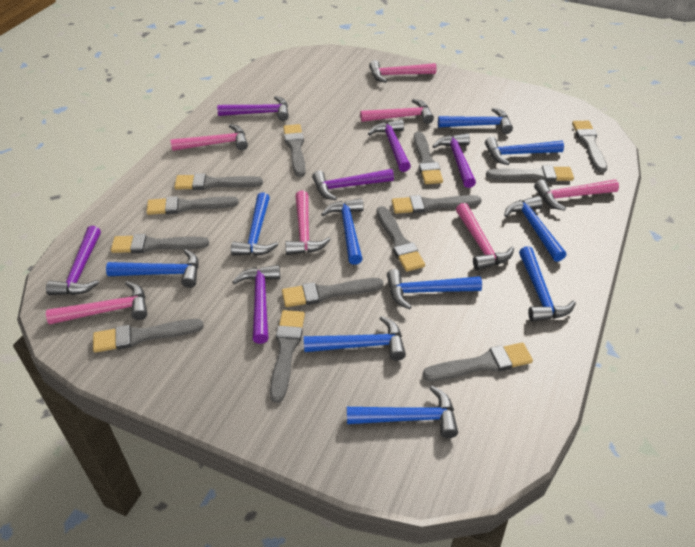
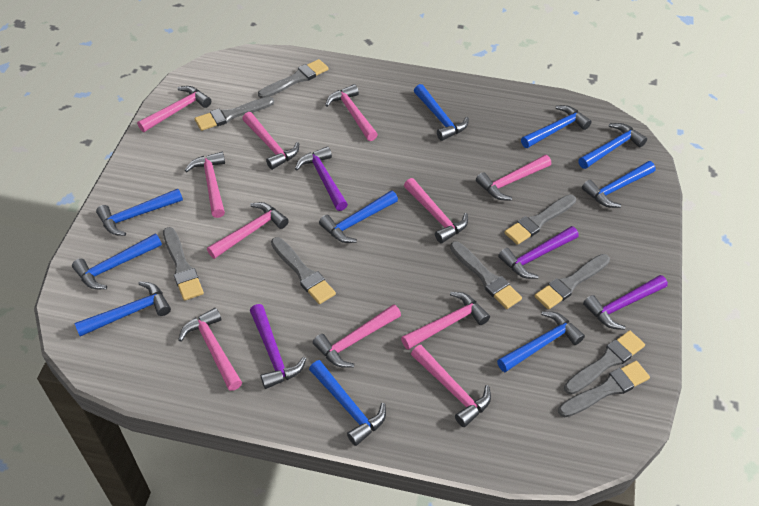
grey brush: [93,319,204,353] [111,234,209,253] [146,196,238,215] [174,173,263,190] [270,310,305,403] [282,278,383,307] [283,124,306,177] [376,206,425,272] [392,195,481,214] [414,131,443,184] [422,343,533,381] [486,165,574,182] [572,121,607,173] = 13 -> [163,227,204,301] [195,97,274,131] [258,59,328,98] [271,237,336,304] [450,241,522,309] [504,194,576,245] [535,254,610,310] [558,361,650,417] [564,330,645,395] = 9
pink hammer: [46,281,148,325] [170,124,248,151] [285,190,331,255] [360,99,434,124] [369,60,436,83] [456,203,514,270] [534,180,619,211] = 7 -> [137,86,211,132] [178,308,242,391] [185,152,225,218] [207,202,289,259] [242,112,299,170] [313,304,401,368] [325,84,378,141] [401,292,490,350] [404,178,468,243] [411,345,491,427] [476,155,551,201] = 11
purple hammer: [46,226,101,295] [217,96,289,121] [232,265,280,344] [312,169,394,200] [368,119,411,172] [432,133,476,188] = 6 -> [250,304,306,389] [295,146,348,211] [498,226,579,279] [583,275,668,330] = 4

